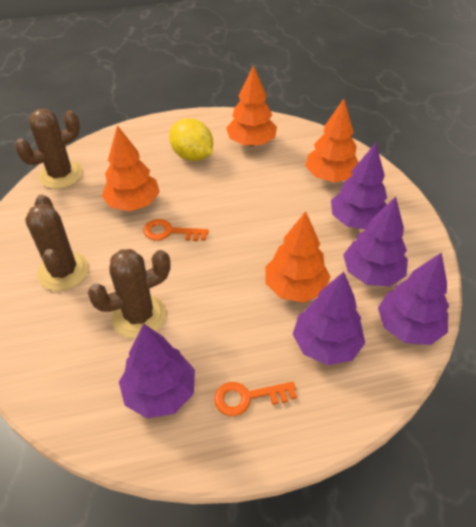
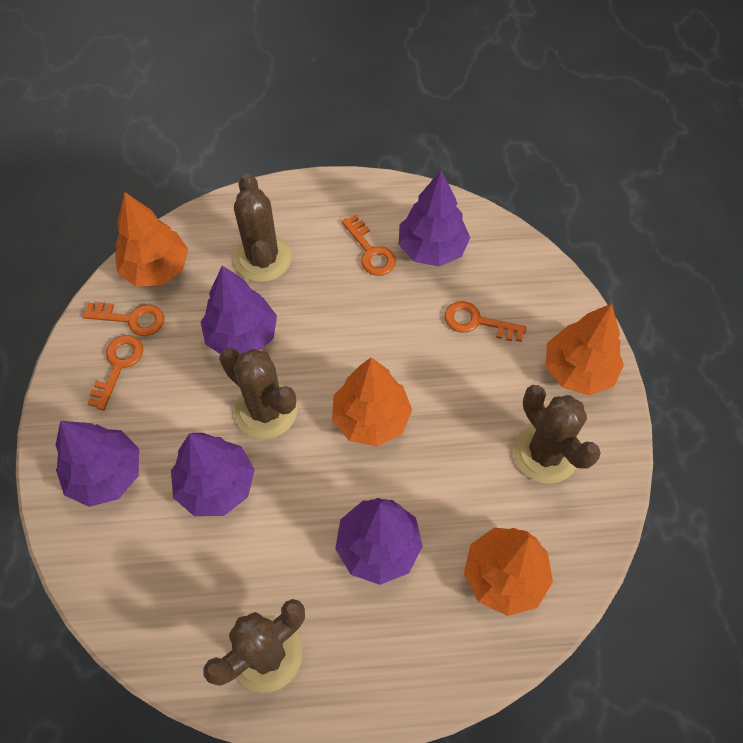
brown cactus: [15,109,83,189] [25,195,89,291] [88,249,170,339] = 3 -> [203,599,305,693] [219,348,298,439] [234,173,292,282] [513,385,601,484] = 4
orange key: [144,219,209,241] [214,382,297,416] = 2 -> [83,302,164,336] [87,335,143,410] [341,215,396,276] [445,301,527,342] = 4
yellow lemon: [169,118,213,161] = 1 -> none = 0

